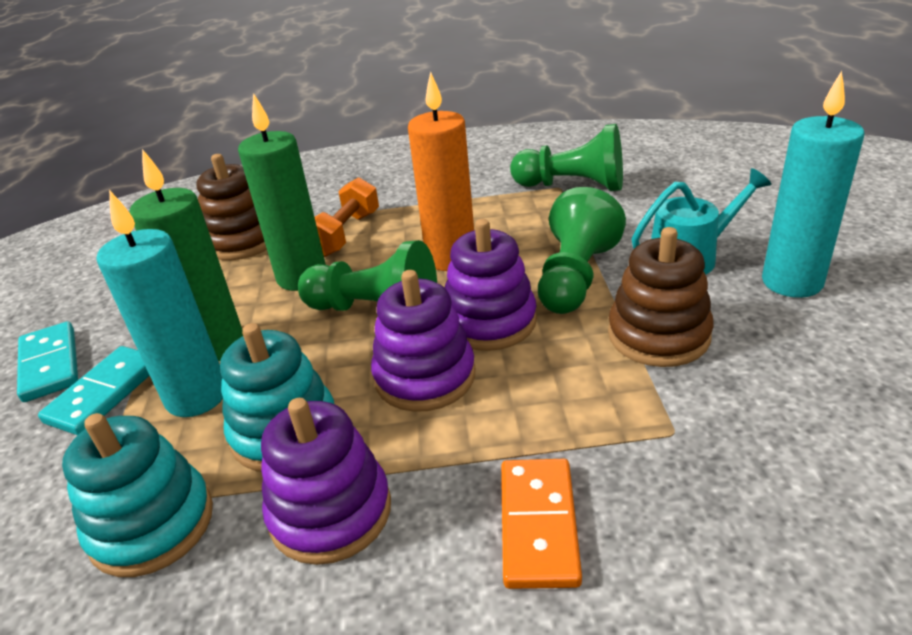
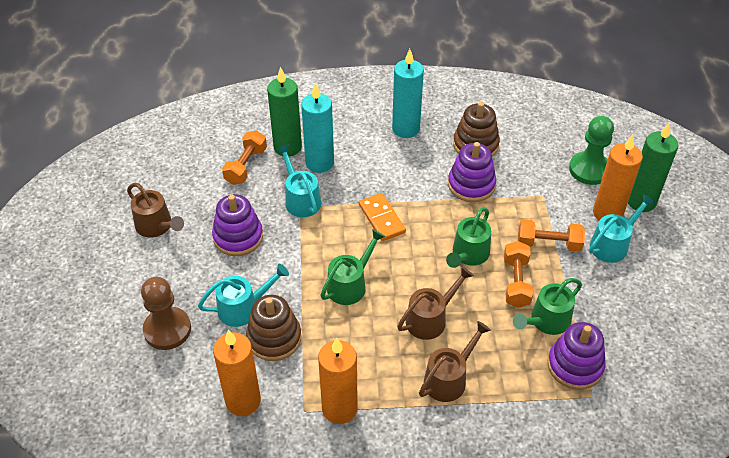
brown pawn: none = 0 -> [141,277,191,350] = 1
brown watering can: none = 0 -> [127,183,184,238] [397,266,474,340] [419,321,491,402] = 3
green pawn: [298,240,437,311] [510,124,623,191] [538,187,626,314] = 3 -> [569,116,614,185] = 1
green watering can: none = 0 -> [320,229,385,305] [446,207,491,268] [513,278,582,335] = 3
orange candle: [408,71,474,271] = 1 -> [213,330,261,416] [318,338,358,424] [593,134,643,221] = 3
orange dumbbell: [315,177,379,257] = 1 -> [222,130,267,185] [504,241,533,308] [518,219,585,252] = 3
turquoise domino: [17,321,78,402] [38,346,150,435] = 2 -> none = 0
turquoise stacking toy: [62,413,213,577] [220,323,334,472] = 2 -> none = 0
turquoise watering can: [632,168,772,275] = 1 -> [198,264,289,327] [277,144,321,217] [589,194,656,263] = 3

